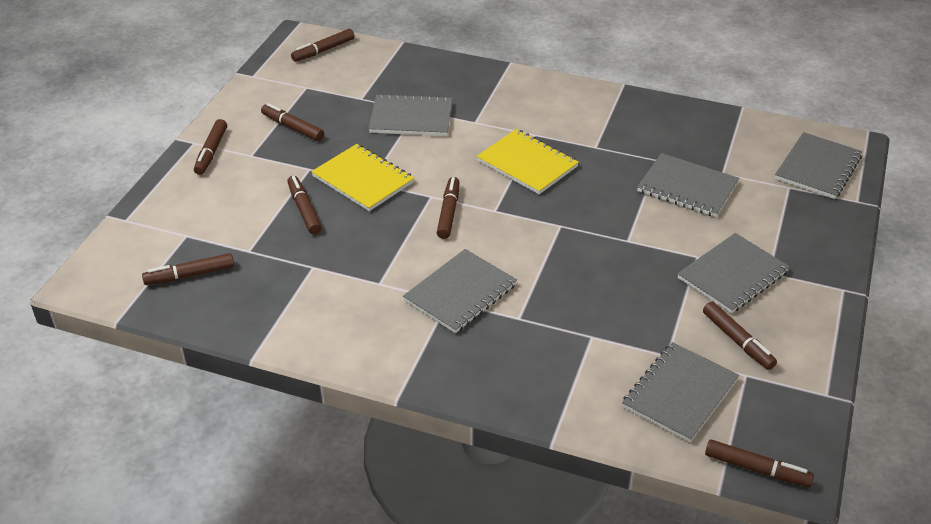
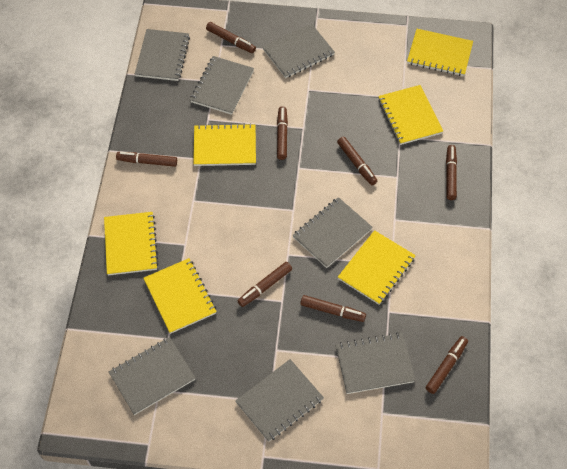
grey notebook: [368,93,453,136] [403,249,517,333] [622,342,739,443] [637,153,739,217] [677,233,790,313] [775,132,862,199] = 6 -> [109,337,195,415] [135,29,190,81] [190,56,254,115] [235,359,324,442] [263,23,335,78] [292,197,373,268] [336,333,415,394] = 7
yellow notebook: [311,144,414,211] [476,129,579,194] = 2 -> [104,212,159,275] [143,258,217,334] [193,123,256,166] [338,230,416,305] [378,85,443,145] [407,29,473,76] = 6

